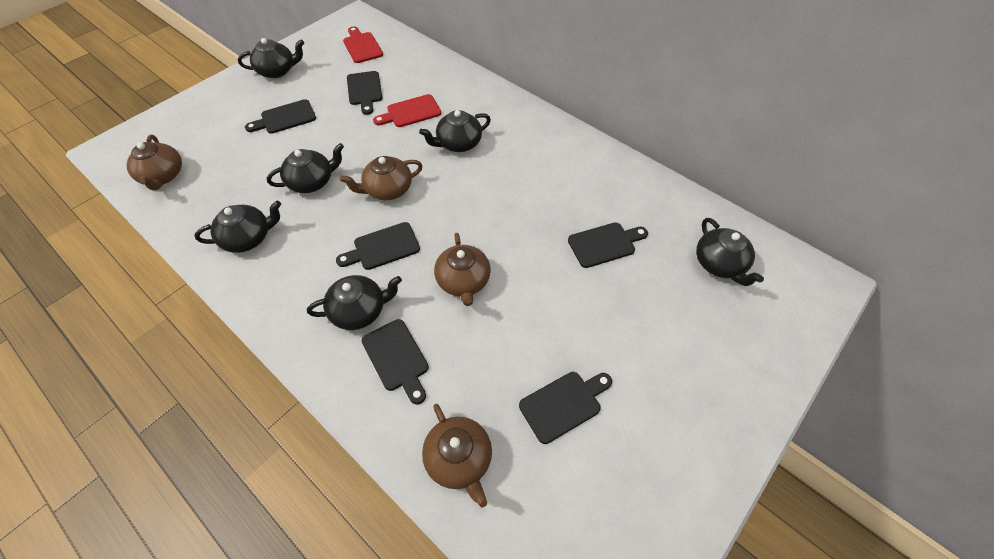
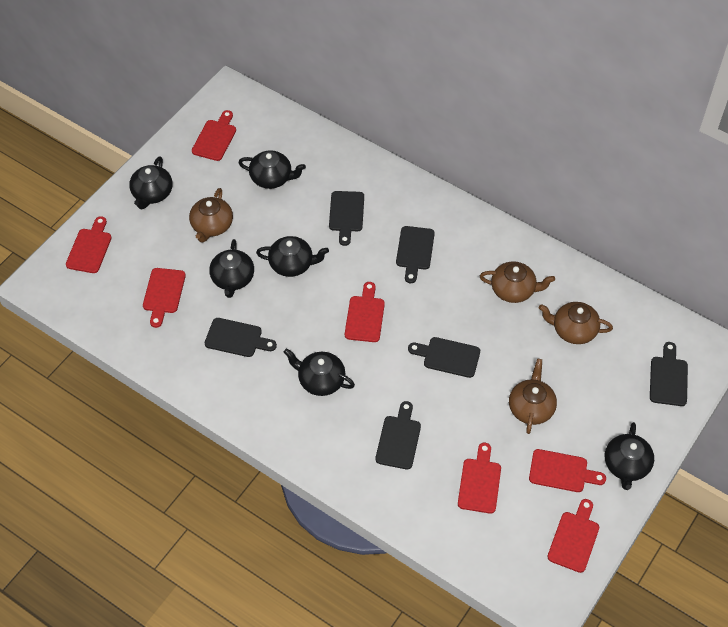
red cutting board: [343,26,383,63] [373,94,441,127] = 2 -> [66,216,112,273] [143,268,186,328] [192,110,236,161] [345,282,385,342] [458,443,501,513] [529,449,606,492] [547,499,599,573] = 7

